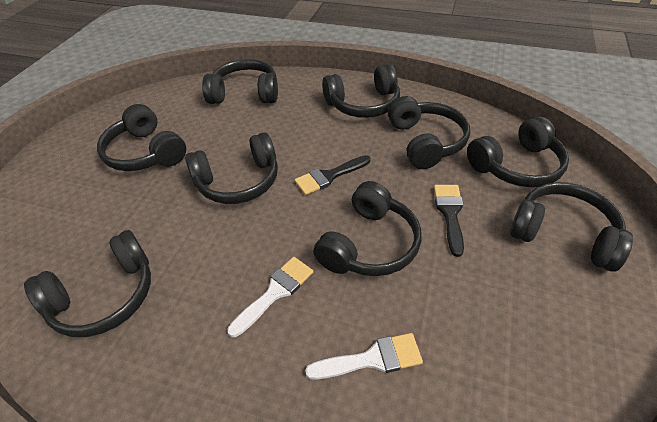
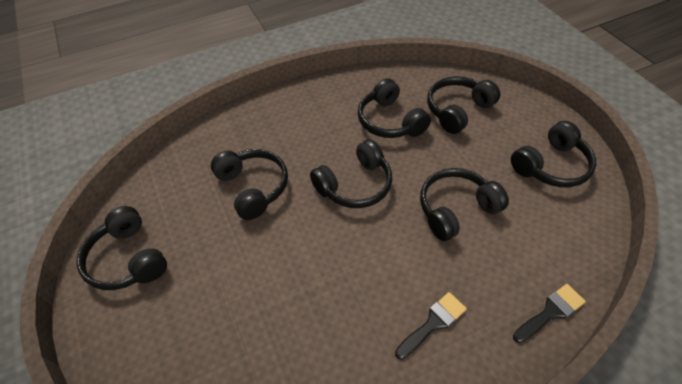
black headphones: [24,230,151,337] [97,104,186,171] [185,132,278,204] [202,59,278,104] [313,181,421,276] [322,64,400,118] [388,96,470,169] [467,116,569,187] [510,182,633,271] = 9 -> [76,206,167,290] [211,149,288,220] [310,139,392,208] [358,78,431,138] [420,168,509,241] [427,76,500,134] [511,121,596,187] = 7
white brush: [227,257,313,337] [305,333,423,380] = 2 -> none = 0

